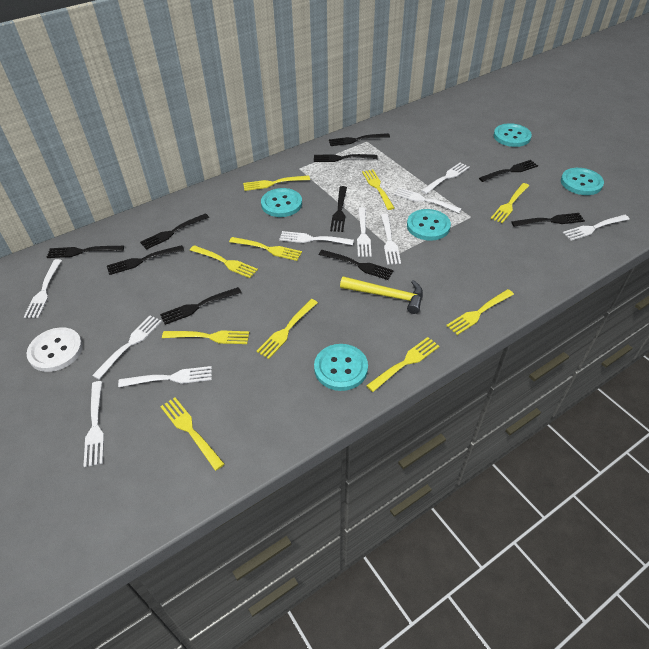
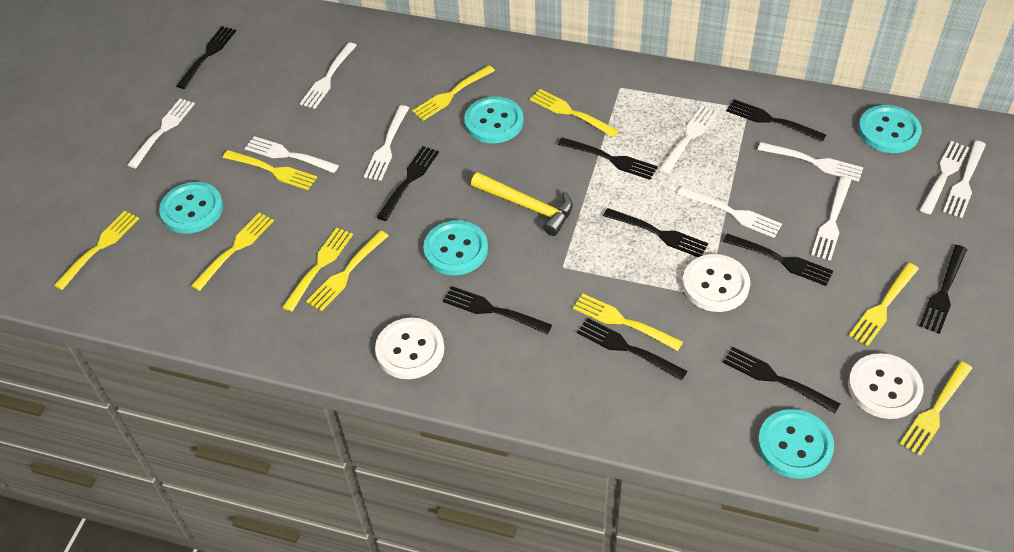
white button: [26,327,83,372] = 1 -> [375,318,444,379] [682,254,750,312] [848,353,924,419] = 3

